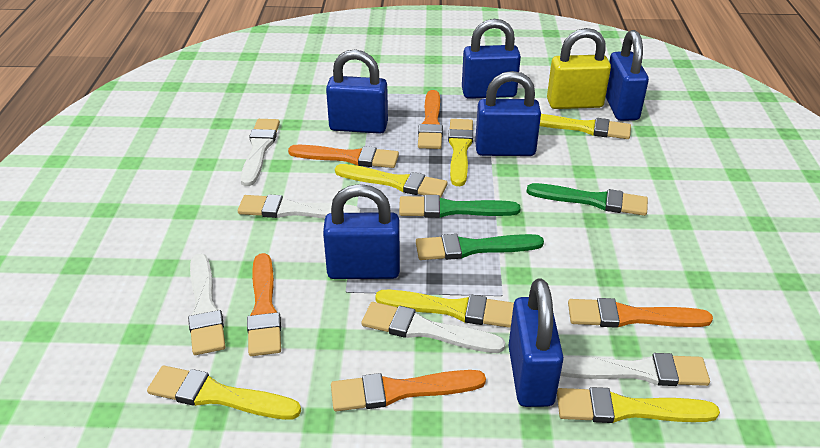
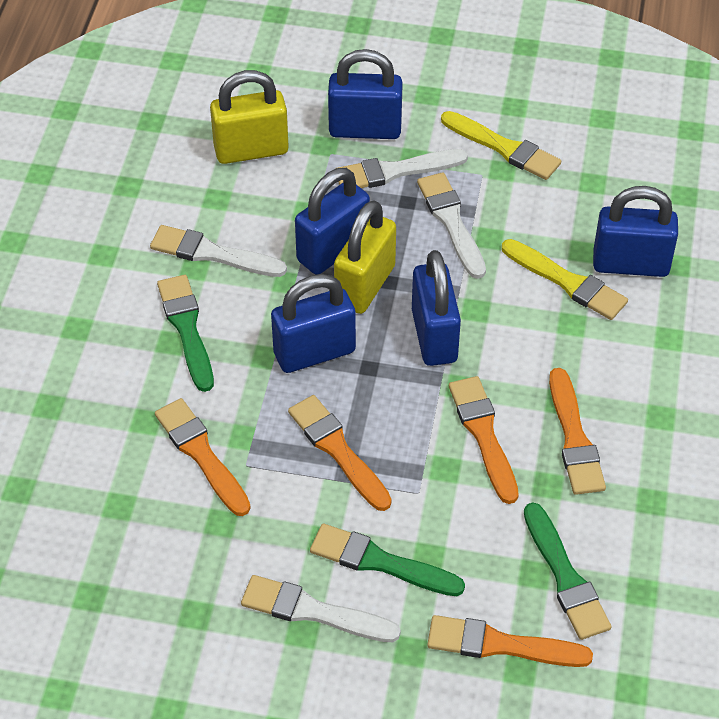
blue padlock: [323,184,400,279] [326,49,388,134] [462,19,521,99] [475,71,541,156] [508,279,564,407] [606,30,649,121] = 6 -> [271,274,356,373] [295,168,370,275] [328,49,403,139] [412,250,461,366] [593,186,678,277] = 5
white brush: [188,253,226,355] [238,194,360,218] [241,119,280,186] [361,302,505,353] [560,353,710,386] = 5 -> [150,225,287,277] [241,575,401,642] [335,149,468,188] [417,172,486,279] = 4
yellow brush: [147,366,301,420] [335,164,447,198] [375,290,514,328] [448,119,473,186] [540,114,631,139] [557,387,720,423] = 6 -> [441,111,561,180] [502,239,628,320] = 2
yellow padlock: [547,28,611,109] = 1 -> [210,70,289,164] [334,200,396,314] = 2

